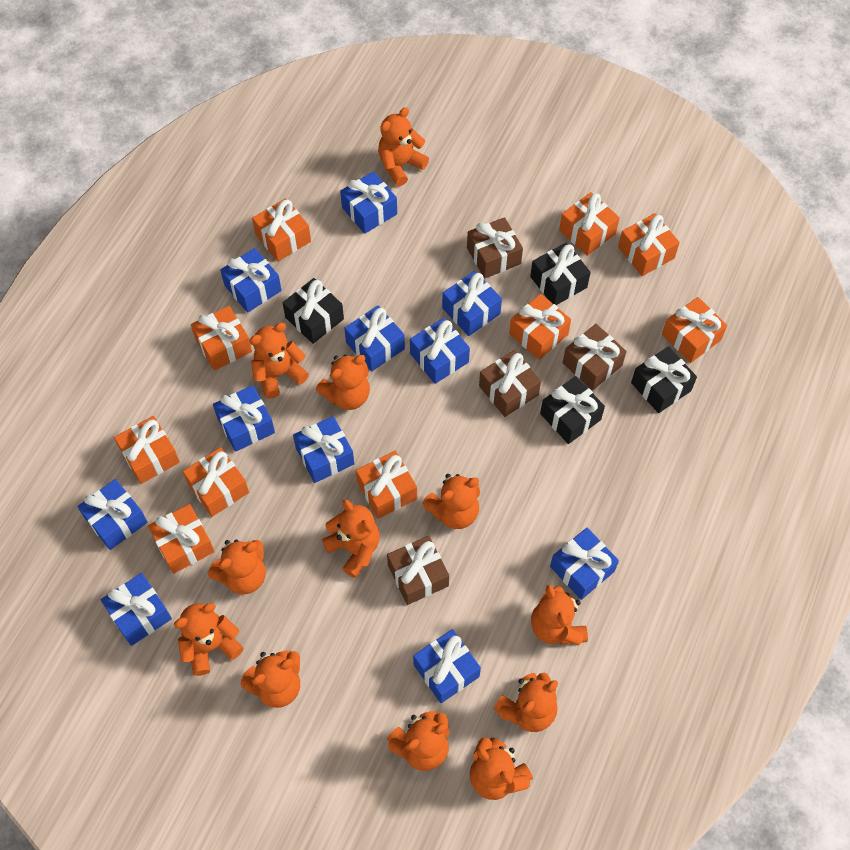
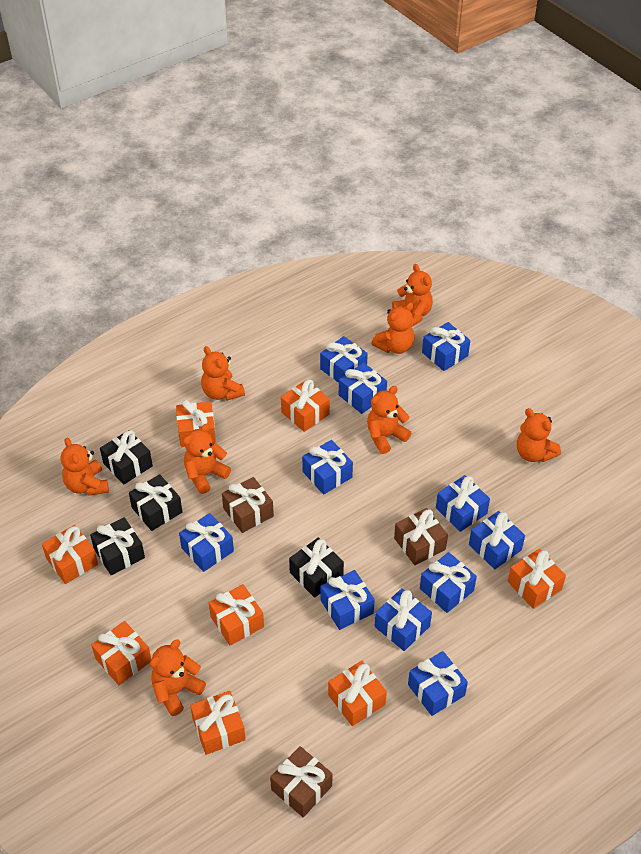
brown gift: [387,536,449,605] [467,217,523,278] [479,350,541,417] [563,324,627,391] = 4 -> [222,477,274,533] [270,746,332,817] [394,508,448,565] = 3
orange gift: [114,416,180,484] [148,504,215,574] [183,447,249,517] [191,306,252,371] [252,198,311,261] [356,451,417,519] [509,294,571,360] [559,192,620,256] [618,213,680,276] [662,297,727,363] = 10 -> [42,525,98,584] [91,621,152,685] [176,400,216,447] [190,691,246,755] [209,584,264,646] [281,379,330,432] [328,661,387,726] [508,549,566,609] = 8
orange teddy bear: [174,603,243,676] [208,540,266,595] [240,650,300,708] [249,323,309,399] [316,354,370,410] [322,499,380,578] [378,107,429,186] [387,711,449,771] [422,474,480,529] [470,737,533,800] [494,673,558,732] [531,585,588,645] = 12 -> [61,438,109,496] [150,639,206,716] [183,424,231,494] [201,346,245,401] [367,386,411,454] [371,302,414,354] [392,264,433,327] [517,408,561,462] = 8

